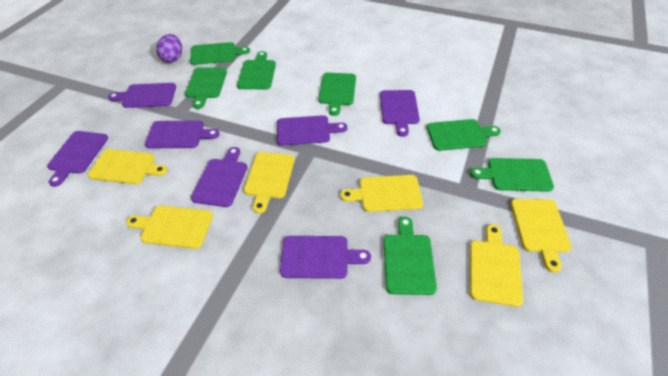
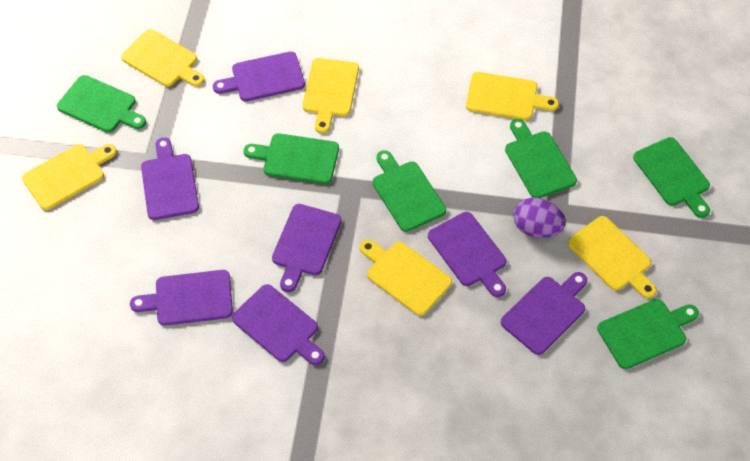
green cutting board: [185,67,227,109] [190,42,250,65] [237,51,276,90] [318,73,356,116] [384,217,437,295] [427,119,501,151] [470,158,554,192] = 7 -> [57,75,146,133] [244,133,339,184] [373,150,446,232] [505,119,577,198] [597,299,699,369] [633,137,710,218] = 6

